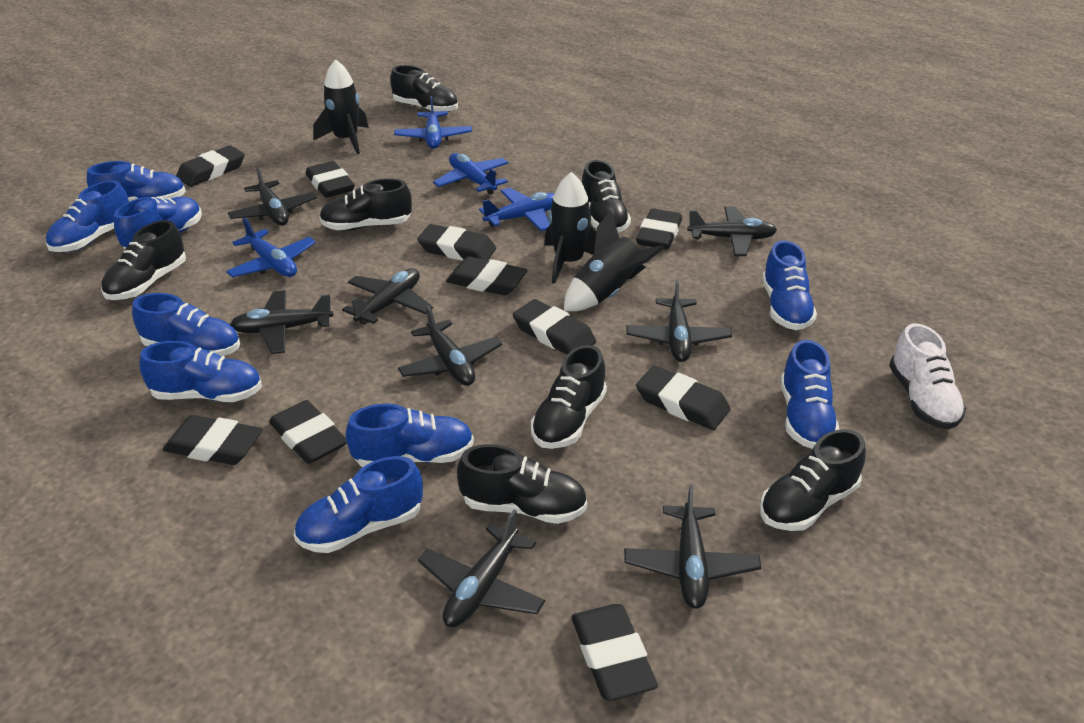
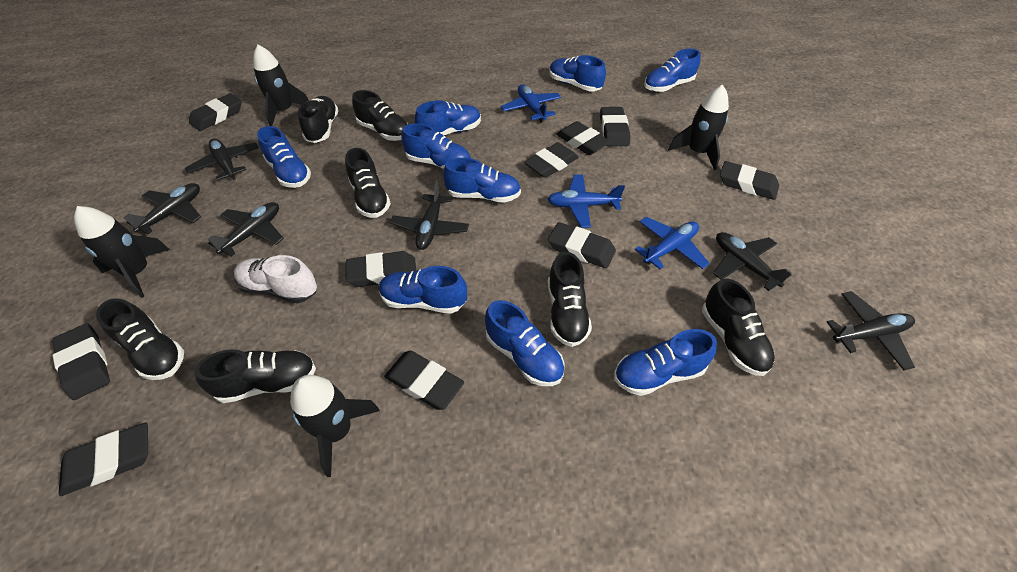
black plane: [228,167,317,225] [230,290,333,354] [342,268,433,325] [398,305,502,386] [418,510,545,627] [624,484,761,609] [626,279,732,362] [687,206,777,256] = 8 -> [123,183,201,234] [185,138,259,181] [208,202,284,257] [390,181,469,250] [713,232,792,291] [827,291,915,370] = 6
black rocket: [313,59,369,154] [544,172,597,284] [564,211,664,311] = 3 -> [74,206,170,298] [253,45,309,126] [290,375,380,477] [668,85,729,170] = 4
blue plane: [226,217,316,277] [394,96,472,149] [433,153,509,195] [479,188,555,231] = 4 -> [501,84,561,123] [548,175,625,228] [635,217,710,269] = 3

